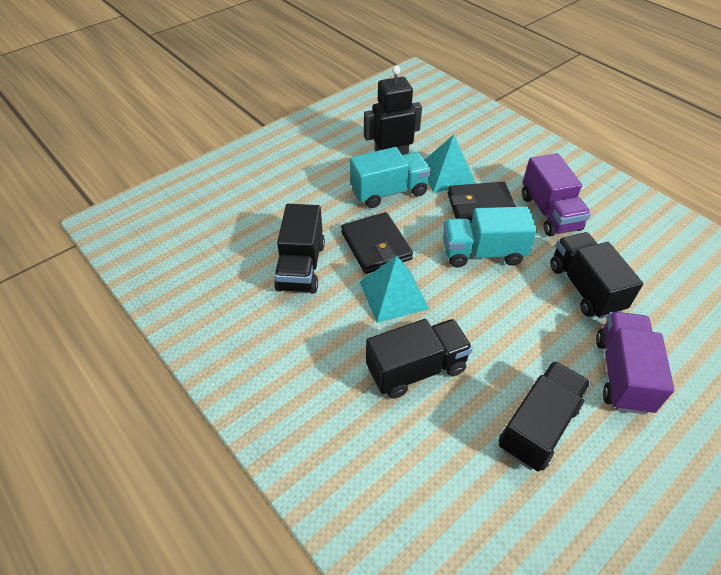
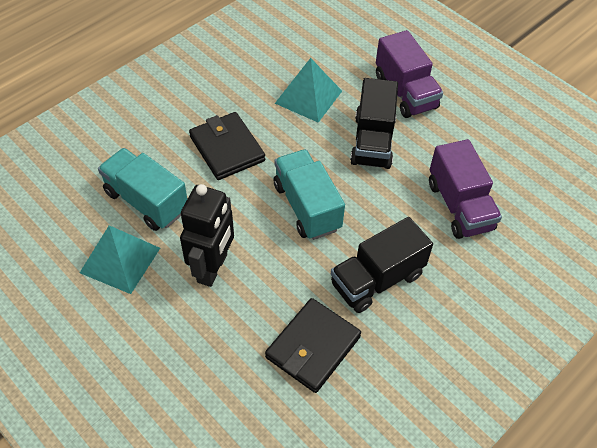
black truck: [274,204,325,294] [366,319,473,399] [499,361,591,472] [550,232,643,319] = 4 -> [331,217,433,313] [350,78,398,169] = 2

